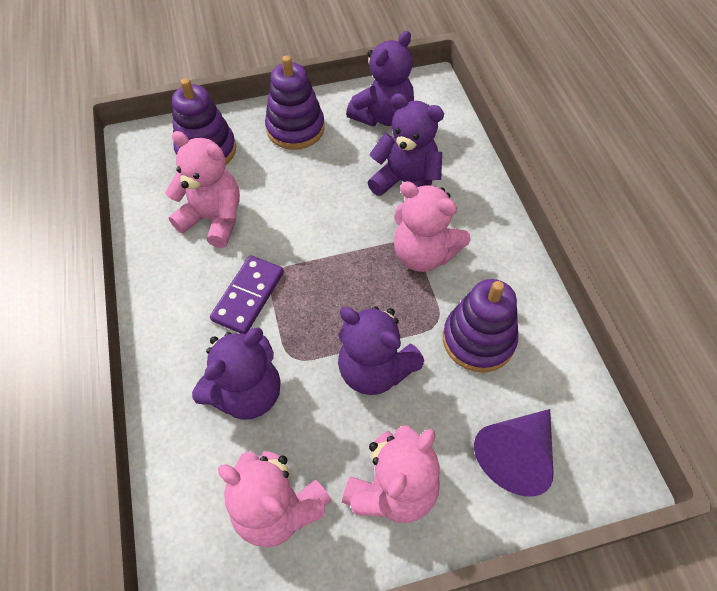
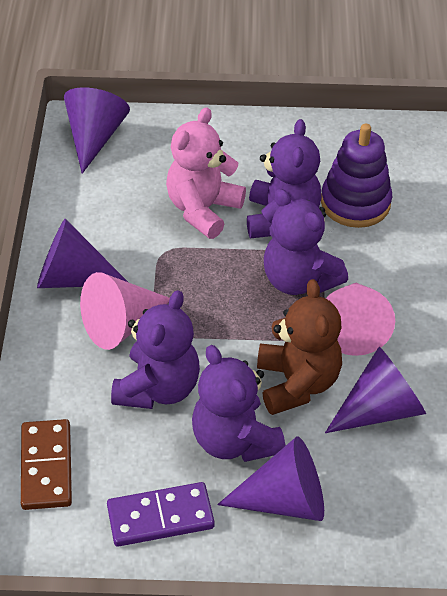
brown domino: none = 0 -> [21,419,72,510] = 1
brown teddy bear: none = 0 -> [257,279,342,415] = 1
pink cone: none = 0 -> [80,272,170,350] [325,283,395,356] = 2
pink teddy bear: [165,131,240,248] [218,451,332,547] [342,425,440,523] [394,181,471,272] = 4 -> [166,107,246,239] = 1
purple cone: [474,409,553,497] = 1 -> [37,219,128,288] [64,87,130,174] [217,436,324,521] [325,347,426,433] = 4
purple stacking toy: [172,78,236,165] [265,55,325,150] [443,279,518,372] = 3 -> [321,124,392,228] = 1

